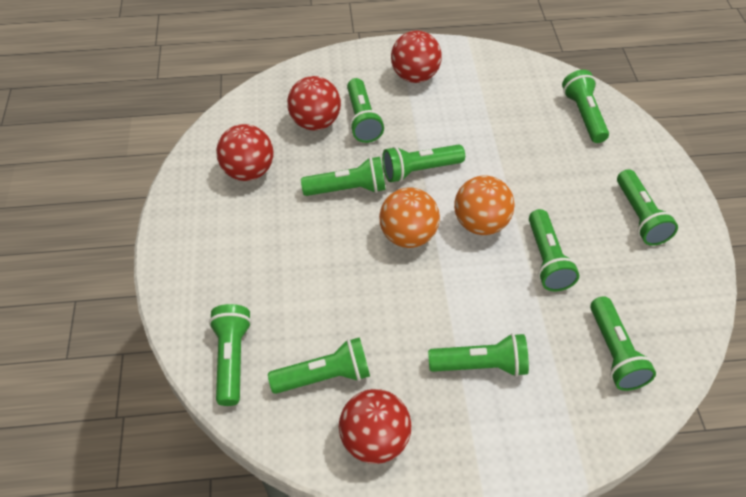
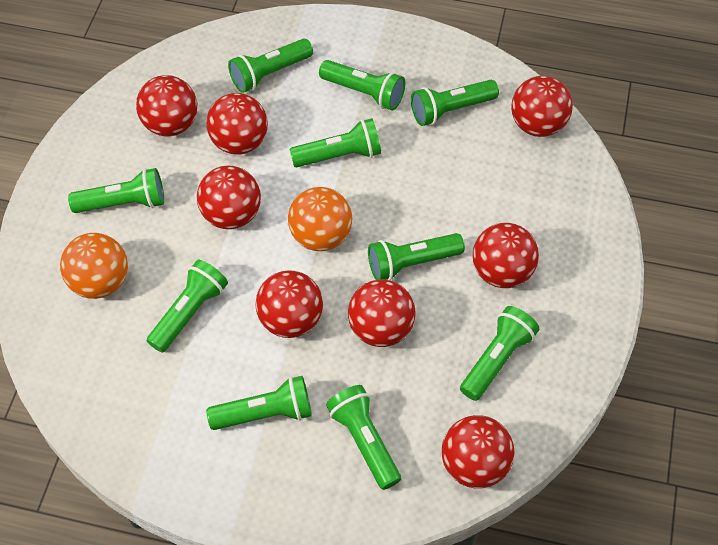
red ball: [216,124,273,181] [287,76,341,130] [339,389,411,464] [391,30,442,83] = 4 -> [136,75,197,136] [197,166,261,229] [206,93,268,155] [255,270,323,338] [348,279,416,347] [442,415,515,488] [473,223,539,288] [511,76,573,137] = 8

